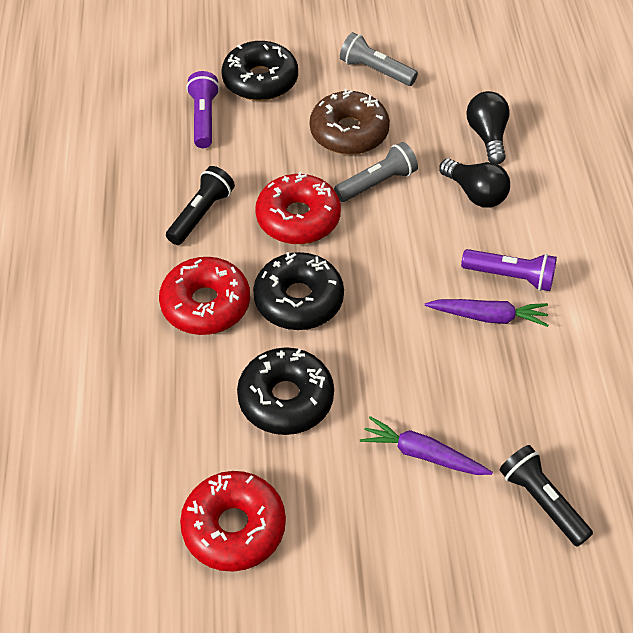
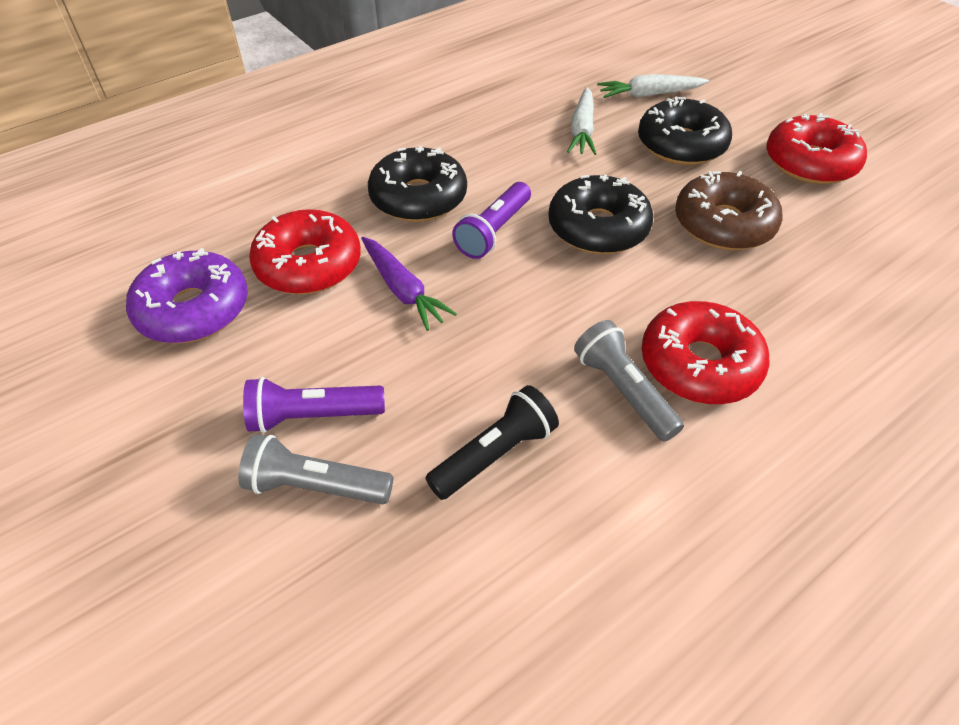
black flashlight: [166,166,235,245] [500,445,593,547] = 2 -> [425,385,559,500] = 1
black light bulb: [439,159,510,208] [466,91,510,165] = 2 -> none = 0
purple carrot: [360,416,493,475] [425,299,549,327] = 2 -> [361,237,457,331] = 1
purple donut: none = 0 -> [126,248,248,344] = 1
white carrot: none = 0 -> [567,87,596,155] [597,74,709,98] = 2

